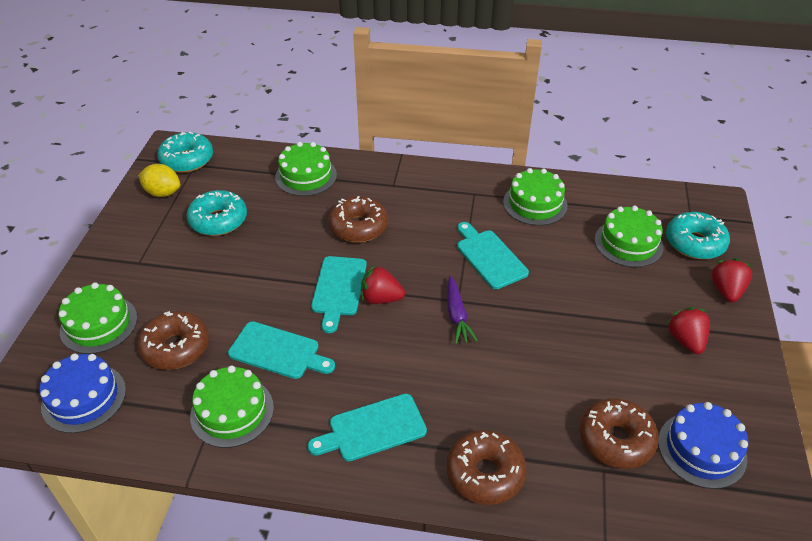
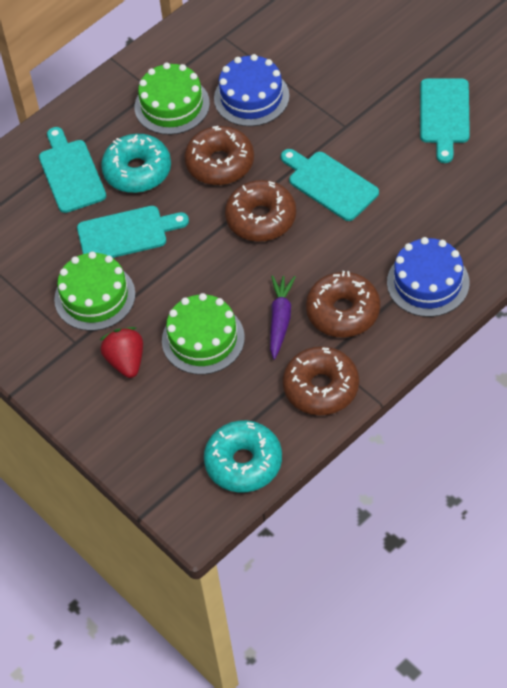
green cake: [59,282,137,354] [190,365,274,448] [275,142,337,196] [503,168,568,226] [595,205,664,268] = 5 -> [54,251,136,331] [134,63,210,135] [162,293,245,375] = 3
red strawberry: [361,265,405,304] [666,307,710,354] [711,258,752,302] = 3 -> [100,327,143,378] = 1
turquoise donut: [157,132,213,173] [187,190,247,236] [666,212,730,259] = 3 -> [101,134,171,193] [204,420,282,492] = 2
yellow lemon: [138,164,180,197] = 1 -> none = 0

